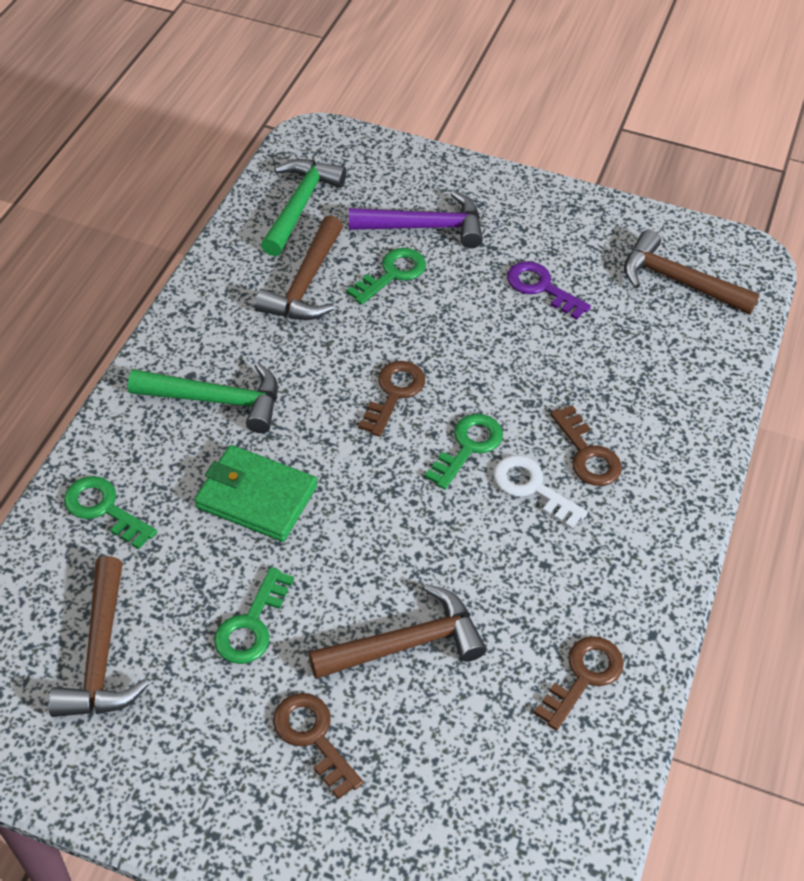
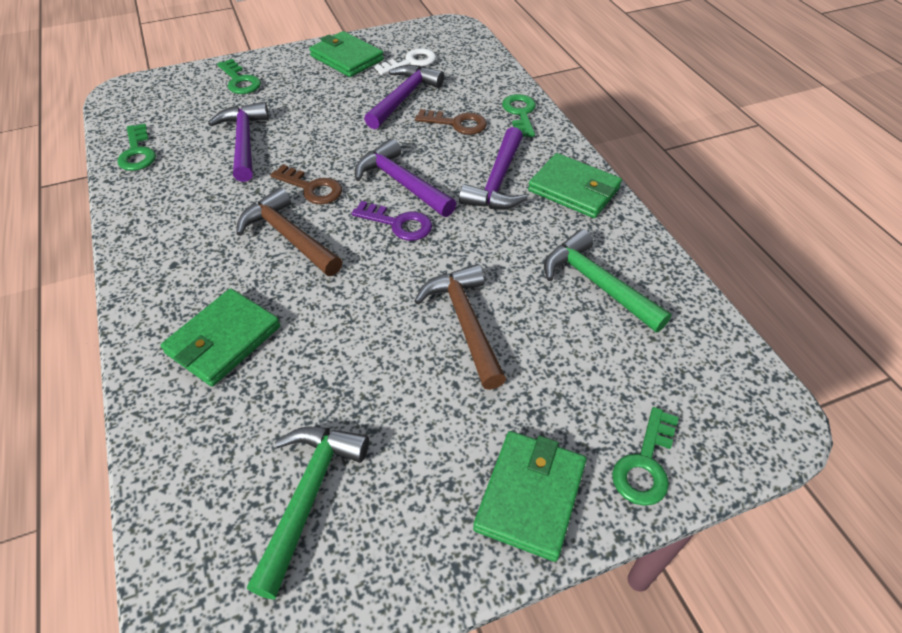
brown hammer: [49,556,149,717] [255,215,343,320] [308,584,487,679] [624,230,760,314] = 4 -> [236,187,343,276] [414,264,506,390] = 2
brown key: [273,693,363,799] [358,361,425,437] [534,636,624,730] [550,405,622,486] = 4 -> [270,165,342,204] [415,109,487,135] = 2
green wallet: [194,445,317,542] = 1 -> [161,288,280,387] [309,31,384,77] [473,431,587,562] [528,153,622,218] = 4
purple hammer: [349,191,483,248] = 1 -> [208,102,269,182] [355,139,457,217] [364,65,444,129] [459,127,528,209] = 4

